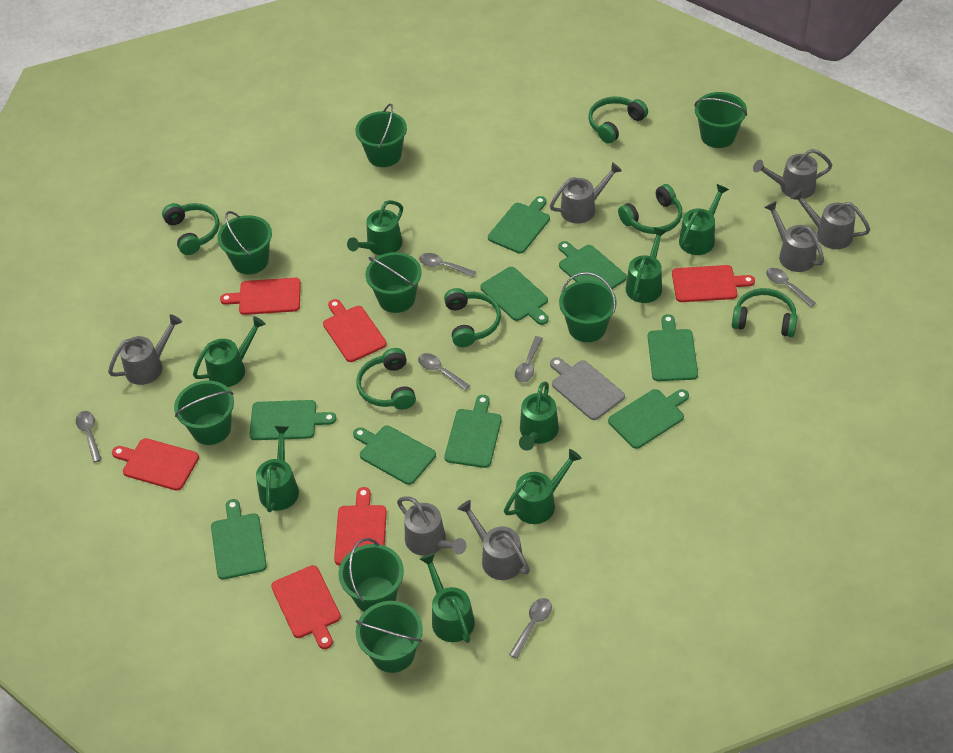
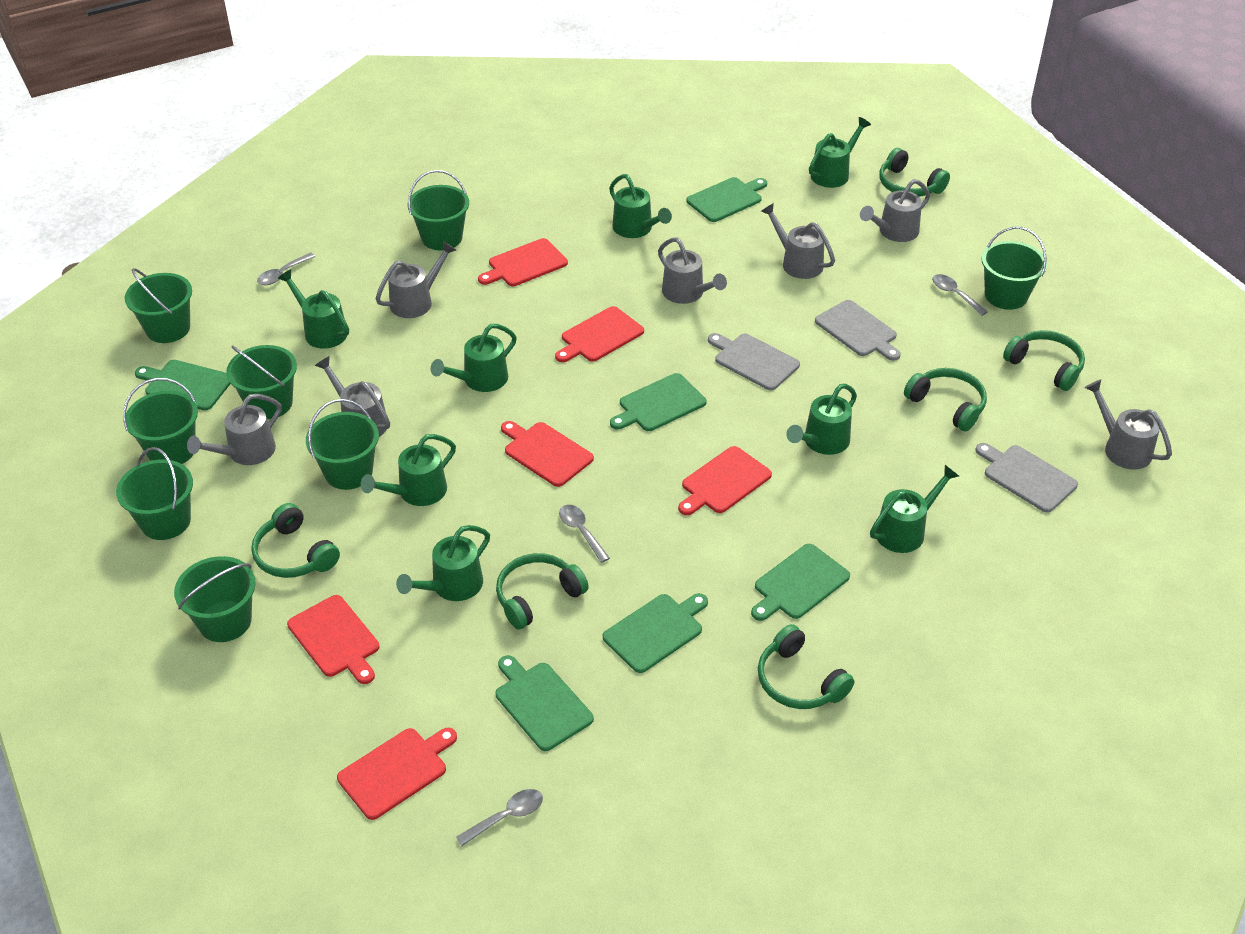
green cutting board: [211,499,267,580] [249,400,337,440] [353,425,436,485] [444,395,502,468] [480,267,549,325] [488,196,550,254] [558,241,627,289] [608,389,689,449] [648,314,698,381] = 9 -> [135,360,230,411] [496,655,594,751] [603,593,708,673] [610,373,706,431] [686,177,767,222] [751,544,850,621] = 6
grey cutting board: [550,357,625,420] = 1 -> [708,333,800,391] [815,300,901,361] [976,443,1078,513] = 3
grey spoon: [76,411,102,463] [418,353,470,391] [419,253,476,277] [509,598,552,659] [515,336,543,382] [766,268,816,307] = 6 -> [257,252,316,285] [456,789,543,846] [559,505,610,563] [932,274,988,316] = 4

